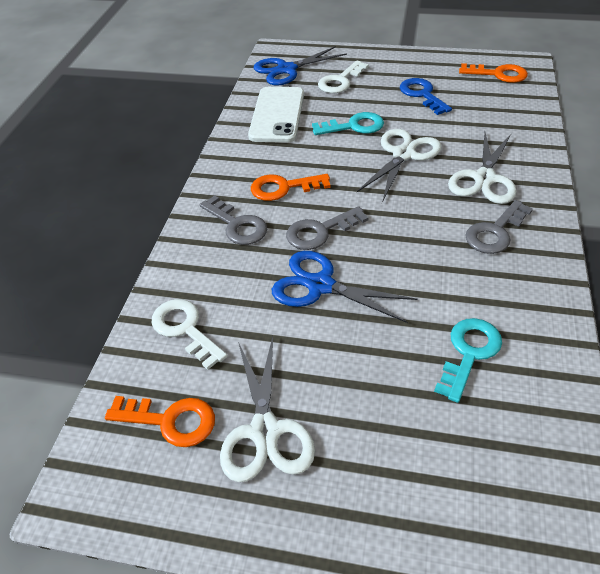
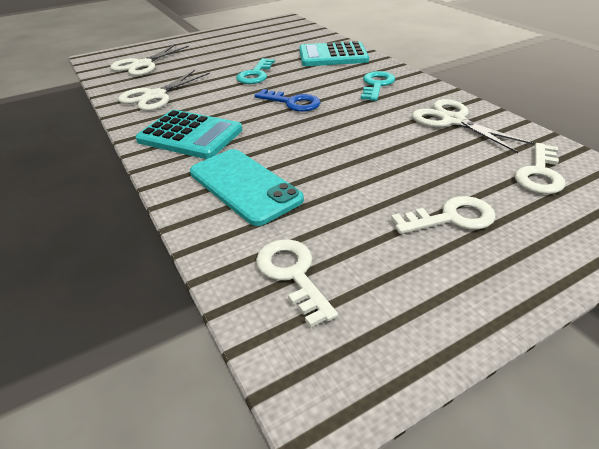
blue scissors: [254,46,347,86] [272,251,418,323] = 2 -> none = 0
grey key: [200,195,267,245] [286,206,368,250] [465,200,533,254] = 3 -> none = 0
orange key: [105,396,215,447] [251,174,331,201] [459,63,528,83] = 3 -> none = 0
turquoise calculator: none = 0 -> [136,110,242,159] [299,41,369,66] = 2
turquoise phone: none = 0 -> [190,149,304,226] = 1
white key: [152,299,228,370] [318,60,369,93] = 2 -> [256,239,338,328] [391,196,496,234] [515,143,565,194] = 3
white phone: [248,87,304,143] = 1 -> none = 0

